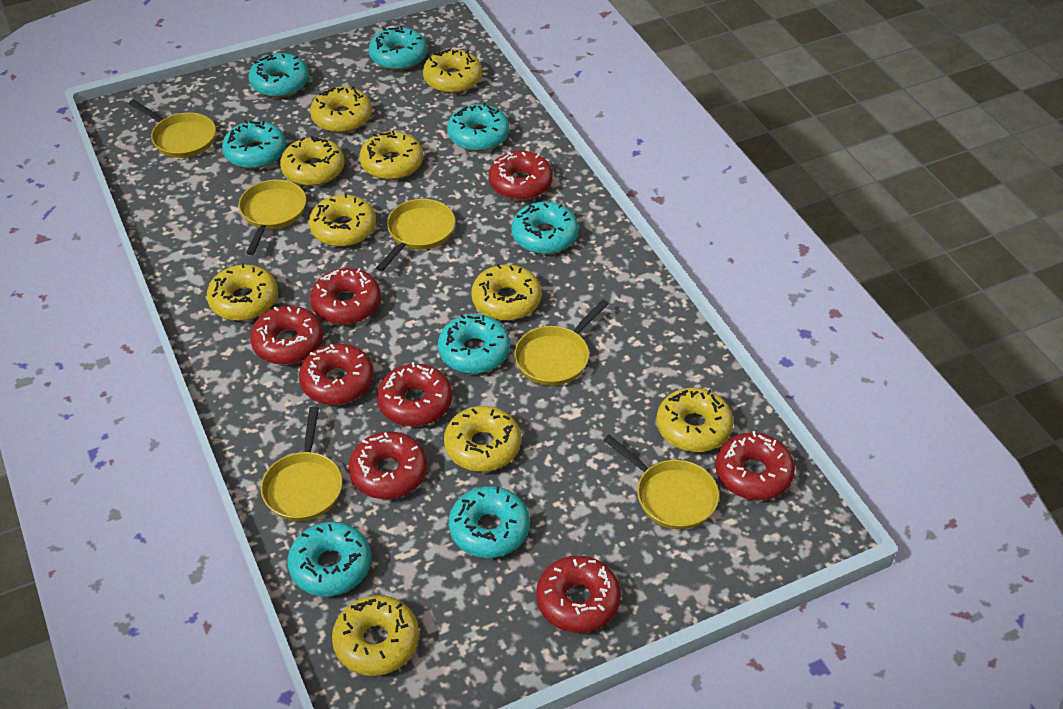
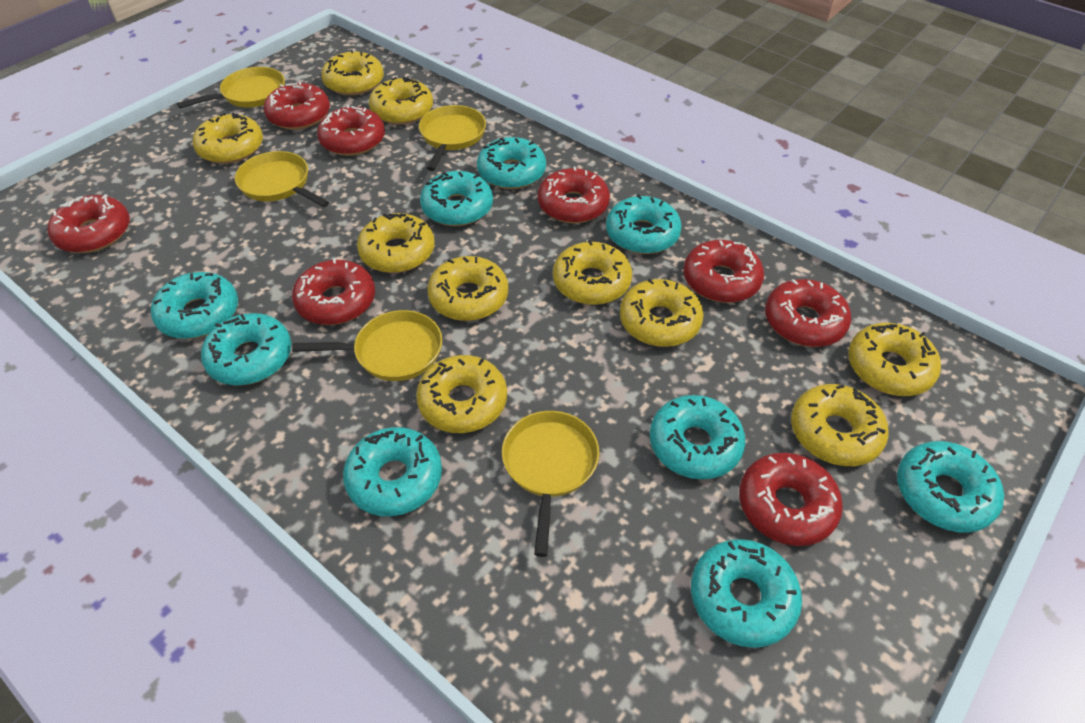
turquoise donut: [222,120,286,169] [249,53,309,97] [287,522,371,596] [369,26,427,70] [438,314,510,374] [447,103,509,151] [449,486,530,558] [512,202,579,254] = 8 -> [151,272,238,339] [201,313,291,385] [343,427,442,516] [420,171,493,226] [477,137,546,189] [606,194,682,254] [650,395,745,479] [691,539,802,648] [897,441,1004,532] = 9
yellow pan: [129,99,216,158] [239,180,306,255] [261,406,342,521] [376,199,455,271] [514,299,609,386] [603,435,719,529] = 6 -> [177,67,285,108] [235,151,330,207] [292,310,442,381] [419,105,486,171] [502,411,599,557] = 5

